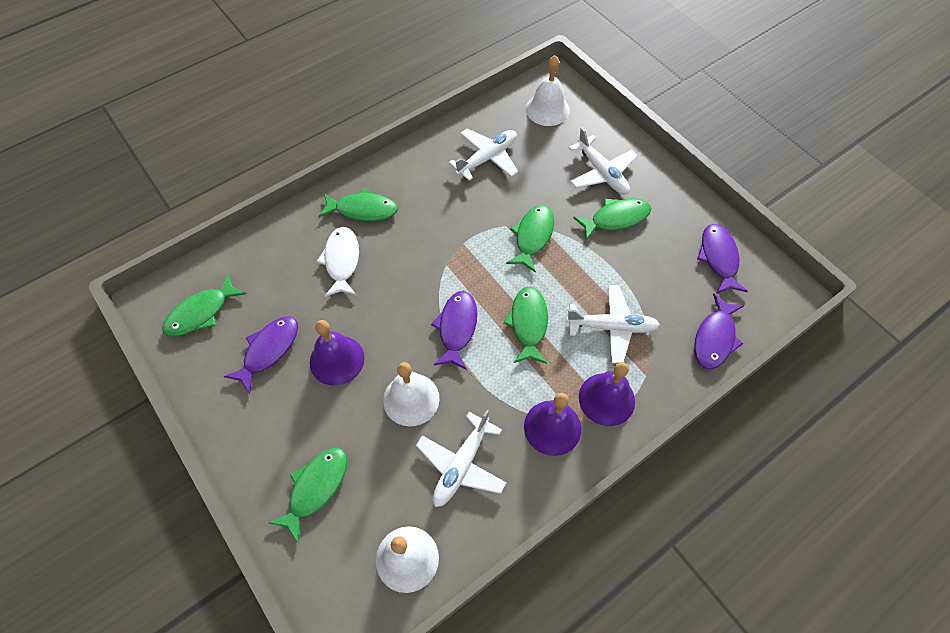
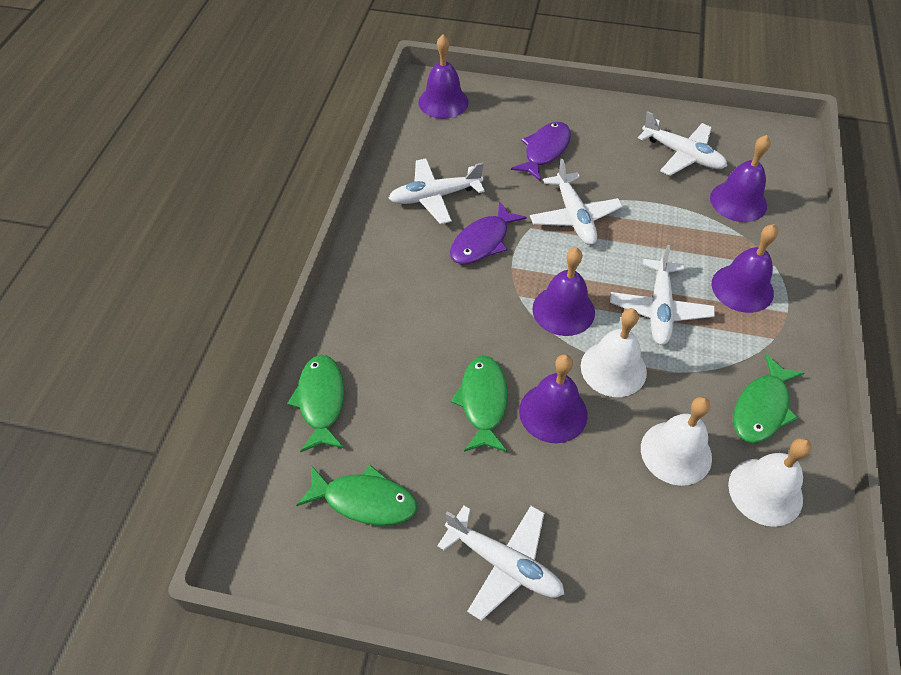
green fish: [162,274,246,337] [269,448,347,543] [318,188,398,221] [503,286,548,364] [506,205,554,273] [573,198,651,241] = 6 -> [287,355,344,452] [296,465,417,525] [451,356,508,452] [733,354,804,443] = 4
purple bell: [310,320,364,386] [524,393,581,456] [579,362,635,426] = 3 -> [419,35,469,119] [519,354,587,443] [532,248,595,336] [710,135,771,222] [712,224,778,313] = 5
purple fish: [223,316,298,394] [431,291,477,370] [694,293,745,369] [697,224,748,294] = 4 -> [450,201,527,264] [511,122,571,181] = 2
white fish: [316,227,359,297] = 1 -> none = 0
white plane: [416,410,506,507] [449,129,518,181] [566,285,660,364] [568,127,638,195] = 4 -> [389,158,485,224] [437,506,564,621] [530,158,623,245] [610,245,715,345] [638,111,727,176] = 5

